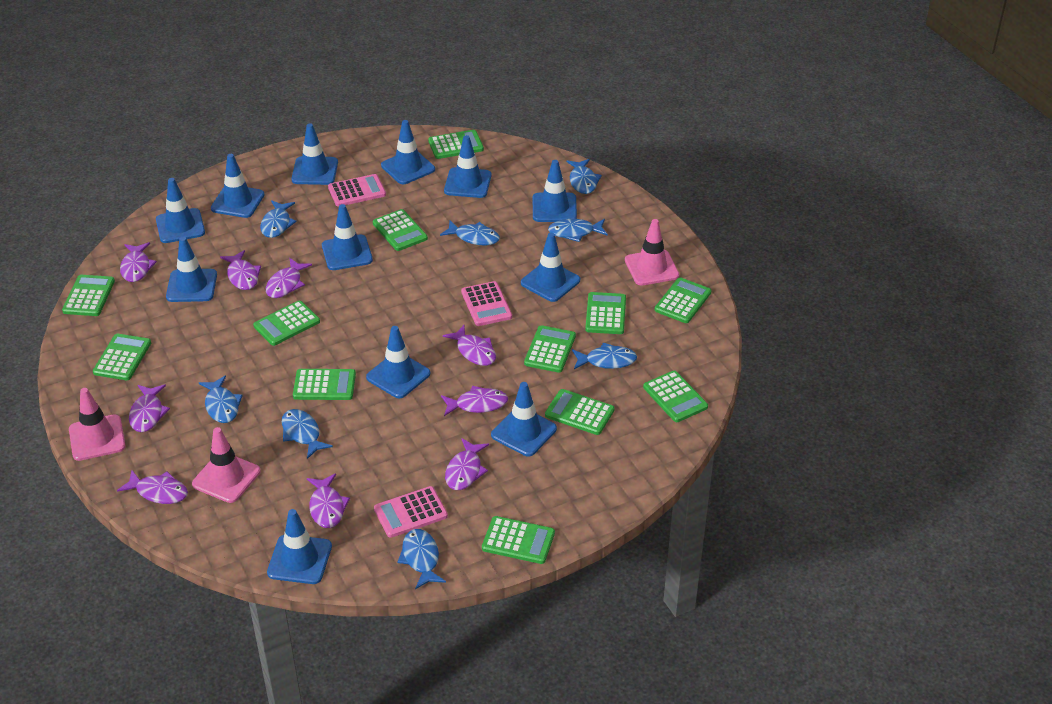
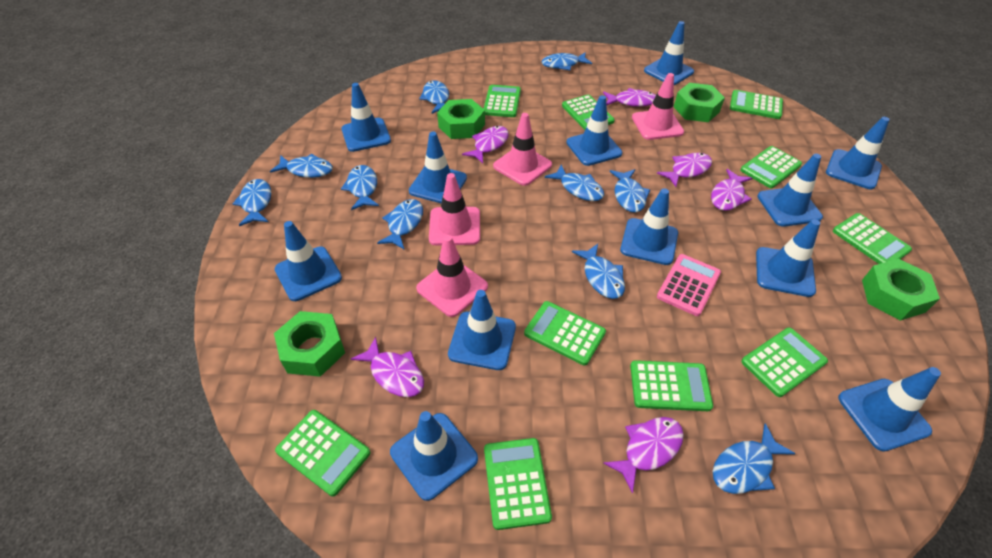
blue fish: [199,375,243,423] [260,200,296,238] [282,409,333,459] [398,529,446,589] [440,221,500,246] [548,219,608,242] [566,159,602,194] [572,343,637,369] = 8 -> [233,179,271,226] [270,153,333,178] [341,165,379,210] [377,199,423,249] [419,80,449,114] [542,52,592,70] [545,165,604,201] [572,244,625,299] [610,169,650,213] [713,423,796,494] = 10
green calculator: [62,275,115,316] [93,334,151,380] [253,301,320,346] [293,369,356,400] [373,209,428,251] [428,130,484,159] [482,516,555,564] [524,325,576,373] [545,389,614,435] [585,292,626,334] [643,371,708,422] [655,277,711,323] = 12 -> [275,410,371,496] [484,85,521,117] [484,438,552,530] [524,301,606,366] [562,95,615,130] [630,360,713,411] [730,90,783,119] [740,146,802,188] [741,327,828,397] [833,213,912,264] = 10
green nut: none = 0 -> [274,311,345,377] [437,99,485,139] [674,83,725,122] [862,259,940,321] = 4
pink calculator: [328,174,386,207] [374,486,448,538] [461,281,512,326] = 3 -> [657,254,721,316] = 1
pink traffic cone: [69,388,126,461] [192,427,261,503] [625,219,679,286] = 3 -> [416,235,488,317] [429,173,480,245] [493,113,552,186] [632,73,684,140] = 4
purple fish: [117,470,188,504] [120,242,157,282] [129,384,170,432] [220,250,261,290] [266,258,312,298] [307,474,350,528] [441,386,508,416] [443,325,496,366] [445,438,489,490] = 9 -> [351,337,424,397] [462,126,509,163] [603,88,656,107] [603,417,684,494] [657,153,712,187] [711,169,752,211] = 6

